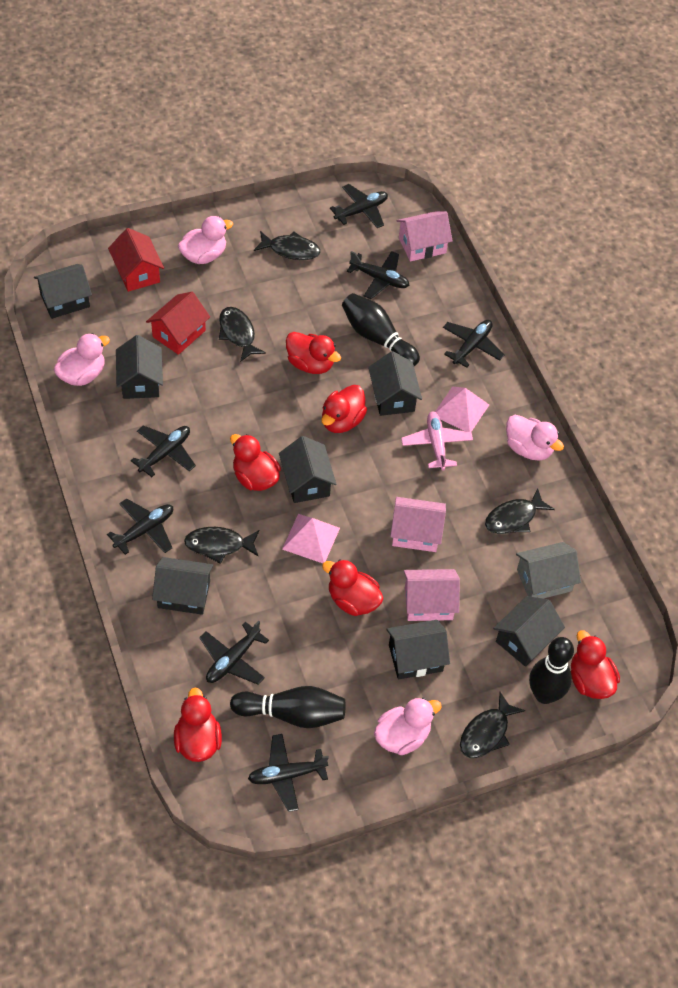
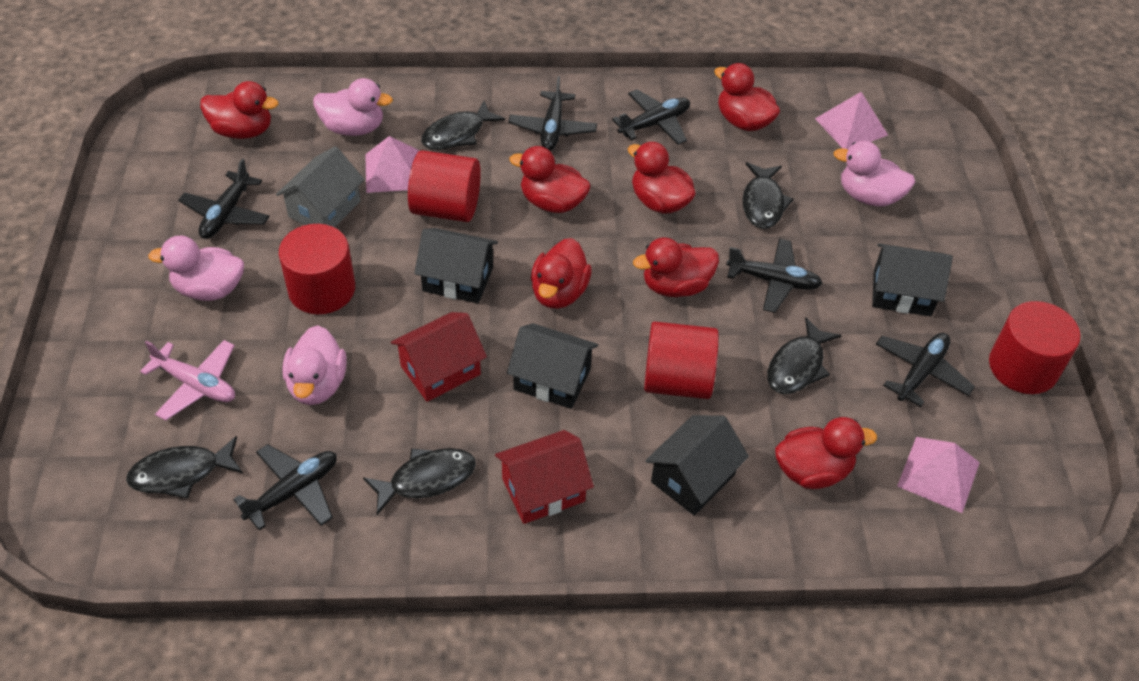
black bowling pin: [230,686,345,728] [342,293,420,366] [529,637,574,704] = 3 -> none = 0
black house: [34,264,92,319] [116,335,163,399] [152,557,213,615] [279,436,336,503] [368,351,422,416] [386,620,450,680] [493,596,565,667] = 7 -> [414,228,498,303] [507,323,598,409] [645,415,749,516] [872,243,953,316] = 4
black plane: [107,499,173,555] [131,425,196,477] [199,620,269,685] [248,734,329,812] [330,184,388,228] [347,251,409,299] [443,320,504,368] = 7 -> [178,159,270,239] [233,444,337,531] [508,76,597,151] [612,89,690,145] [726,239,823,313] [876,333,975,407] = 6
pink house: [390,497,446,552] [397,211,452,262] [404,569,460,621] = 3 -> none = 0
pink pyramid: [282,514,340,563] [435,387,489,432] = 2 -> [366,136,419,193] [815,92,888,150] [897,437,980,513] = 3
red cylinder: none = 0 -> [279,224,355,314] [408,150,481,222] [644,321,719,399] [989,301,1080,394] = 4
red duck: [174,688,222,762] [230,434,281,491] [286,332,341,374] [321,385,367,433] [322,559,384,616] [571,630,620,699] = 6 -> [200,81,278,139] [509,146,591,213] [531,238,592,309] [628,142,696,214] [633,237,719,297] [714,63,780,131] [775,417,877,489] = 7

